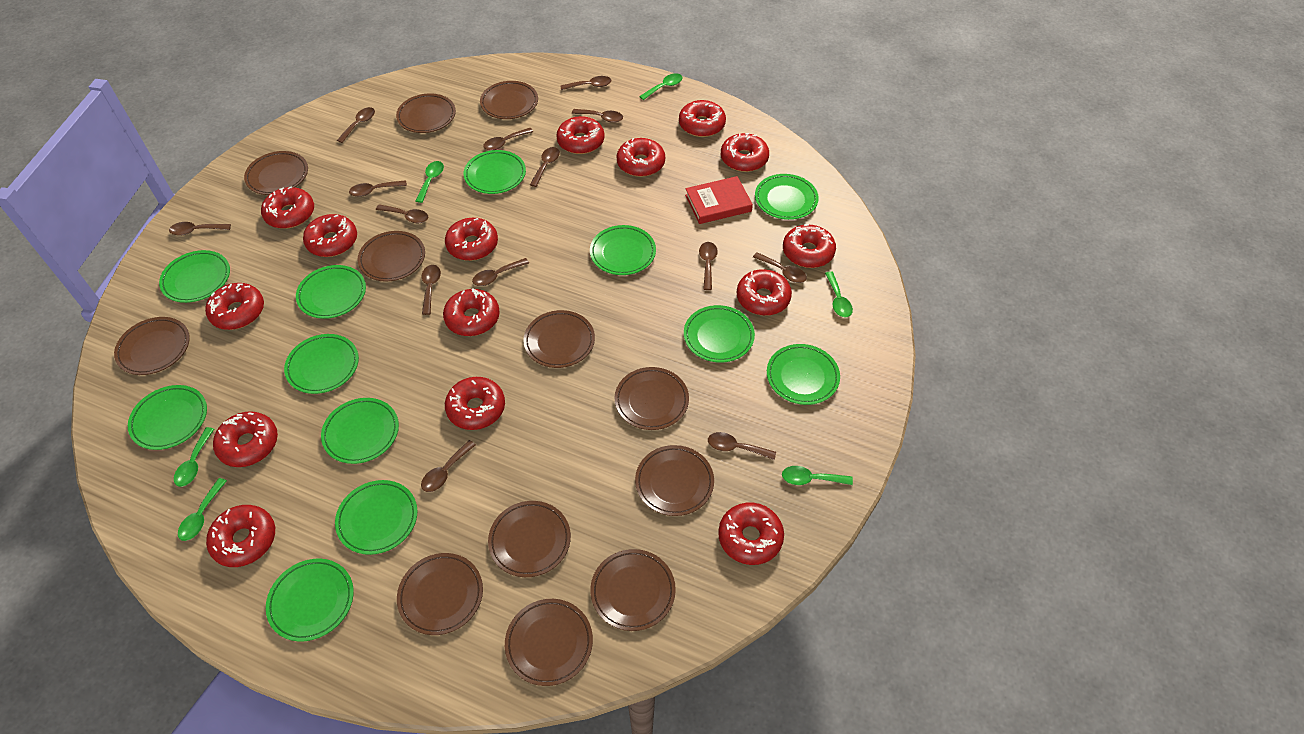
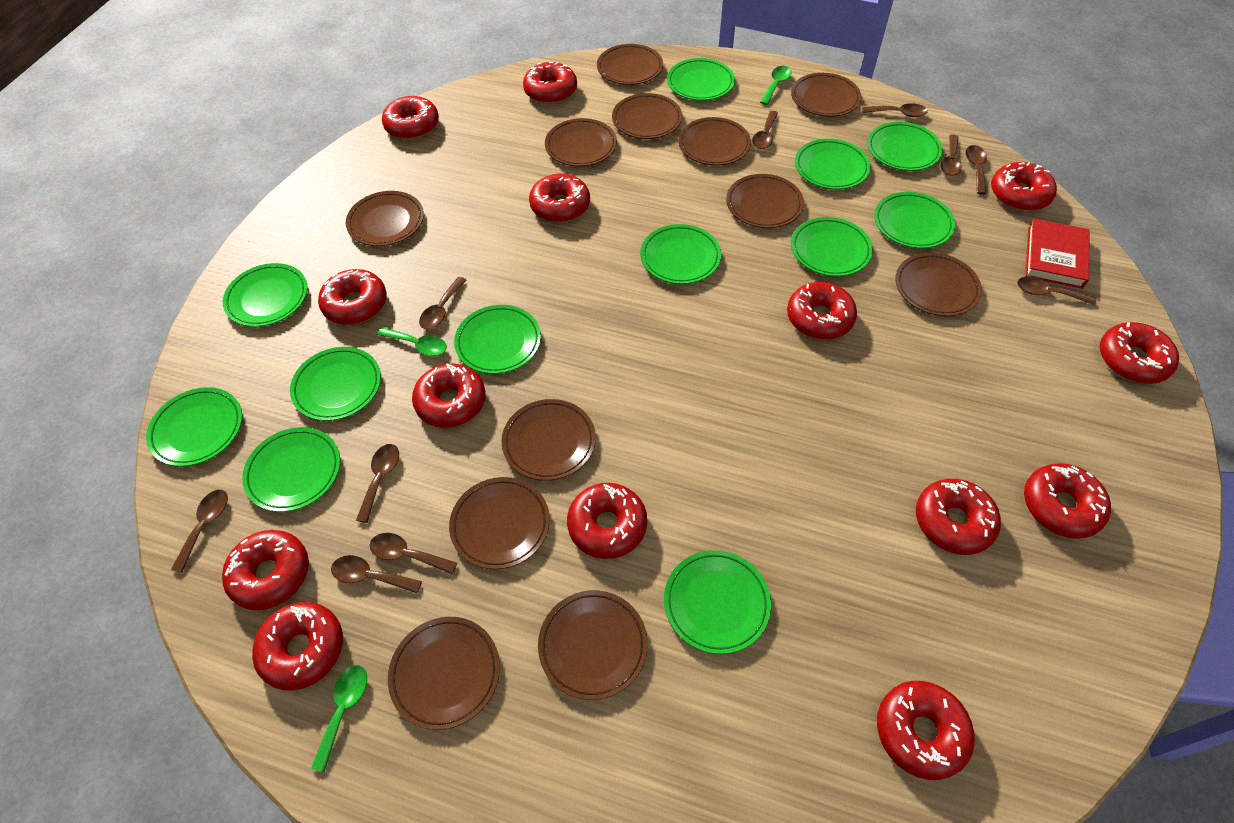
brown spoon: [169,222,231,235] [337,107,375,143] [349,180,407,197] [376,204,428,223] [421,440,476,492] [422,265,441,315] [472,258,529,286] [483,128,533,151] [530,147,560,187] [560,76,611,90] [572,109,623,123] [699,242,718,290] [708,432,776,460] [753,252,807,283] = 14 -> [171,490,228,573] [331,555,422,593] [356,444,399,523] [369,533,457,574] [419,277,466,329] [752,111,778,149] [862,103,928,117] [940,135,962,176] [966,145,987,195] [1017,277,1096,305] = 10
green spoon: [174,427,214,487] [178,478,227,541] [416,161,444,203] [639,73,682,100] [782,466,853,485] [825,271,853,317] = 6 -> [311,665,367,772] [377,327,447,356] [760,66,791,105] = 3
red donut: [205,283,264,330] [206,505,275,567] [213,411,278,467] [261,186,314,229] [303,214,357,257] [443,288,500,336] [445,218,498,261] [445,377,505,430] [556,116,605,154] [617,138,665,177] [679,100,726,137] [718,502,784,565] [721,133,769,172] [737,269,792,316] [783,224,836,268] = 15 -> [222,530,309,610] [252,602,343,690] [318,269,387,325] [382,96,439,140] [412,364,486,428] [523,62,577,104] [529,174,590,222] [567,483,647,559] [787,282,857,339] [877,681,975,780] [916,479,1001,555] [991,162,1057,211] [1024,463,1111,539] [1100,322,1179,384] = 14

